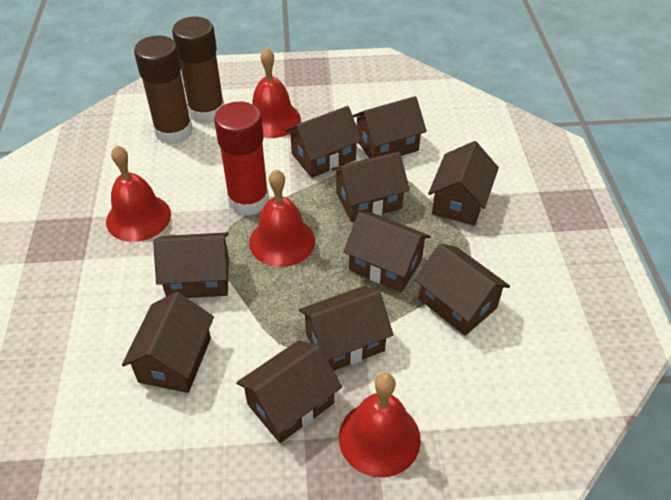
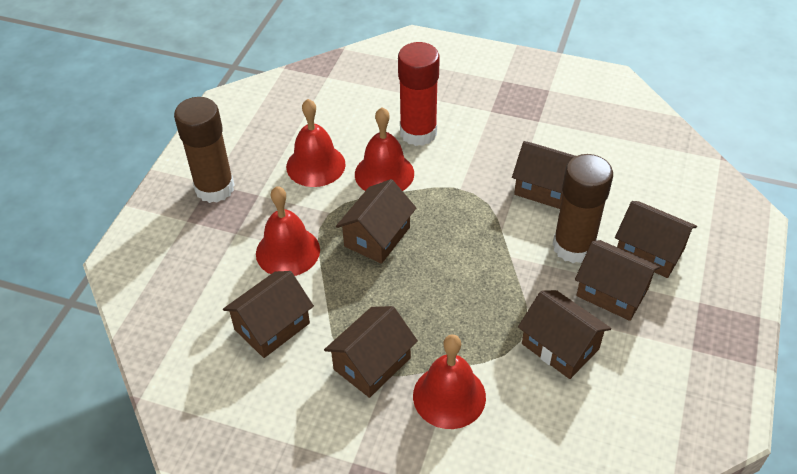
brown house: [122,292,214,393] [153,232,229,298] [236,340,342,443] [285,106,362,178] [299,286,393,371] [331,152,410,222] [343,212,431,292] [353,96,427,158] [415,243,510,336] [428,141,499,226] = 10 -> [223,271,314,358] [324,306,418,398] [336,179,416,264] [512,141,576,209] [518,290,611,379] [575,240,660,321] [615,201,697,278] = 7

